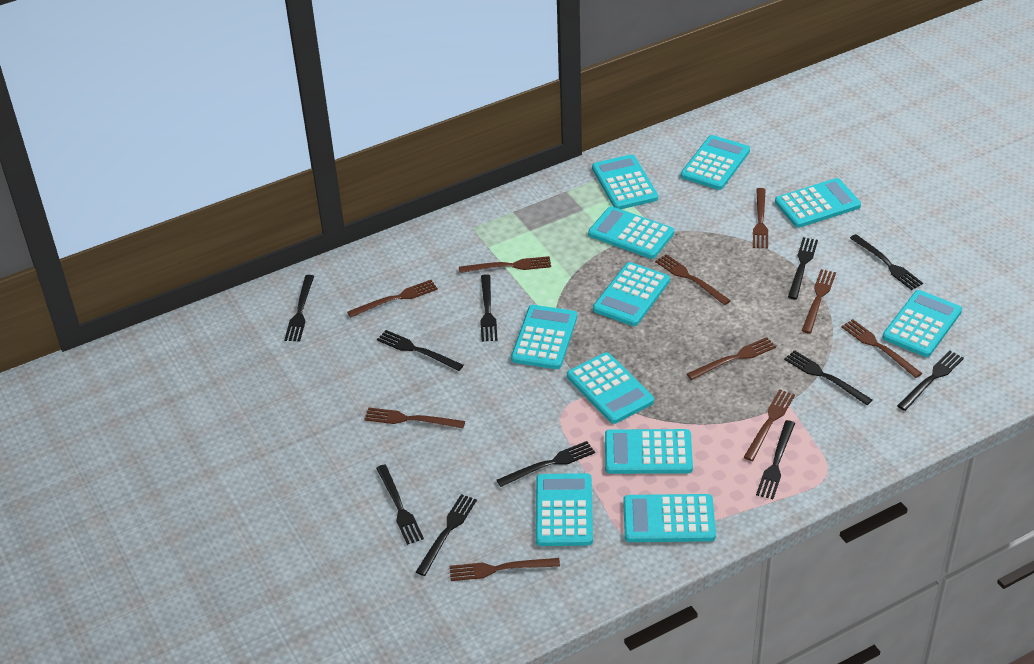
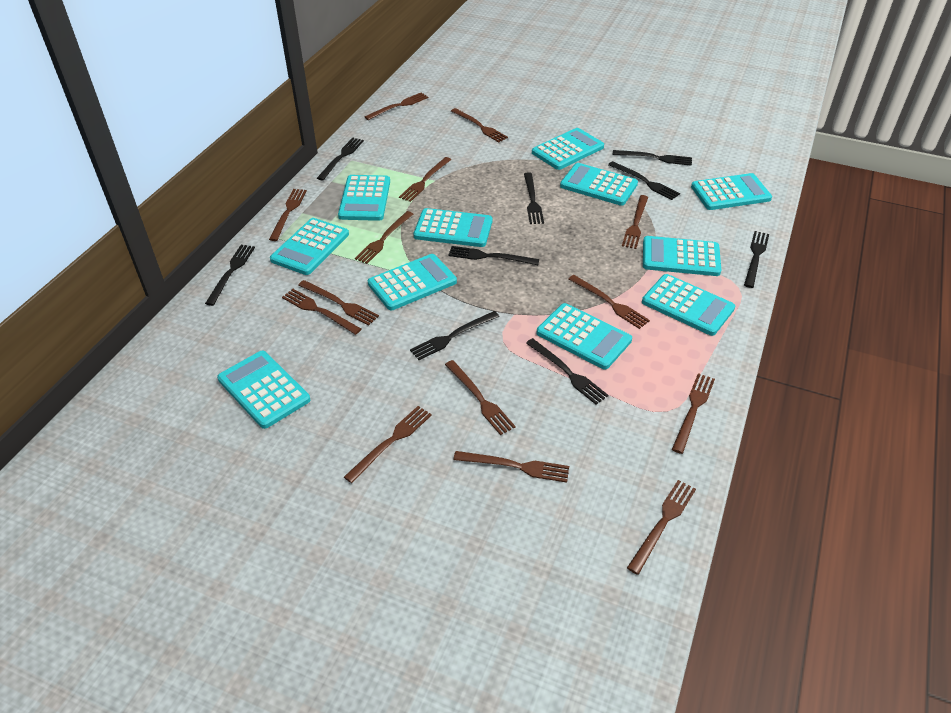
black fork: [284,275,314,341] [376,464,424,545] [377,330,464,371] [416,494,477,576] [480,274,498,342] [497,441,595,487] [756,420,795,499] [784,350,872,405] [788,237,818,299] [850,234,923,290] [897,351,964,411] = 11 -> [205,245,255,306] [317,137,364,180] [410,311,500,360] [448,246,539,265] [524,172,544,224] [526,338,609,405] [608,161,680,200] [612,150,692,166] [744,231,769,288] = 9
brown fork: [347,280,438,318] [364,408,465,428] [450,558,560,581] [459,256,551,273] [655,254,731,305] [687,337,776,380] [744,389,795,461] [753,188,768,249] [802,269,836,333] [841,319,922,378] = 10 -> [269,189,307,241] [282,289,361,335] [298,280,379,325] [344,406,432,483] [355,211,413,264] [365,93,428,120] [399,157,451,202] [445,360,516,435] [451,108,508,142] [453,451,569,483] [568,275,650,329] [622,195,648,249] [627,480,696,575] [672,373,715,454] = 14

